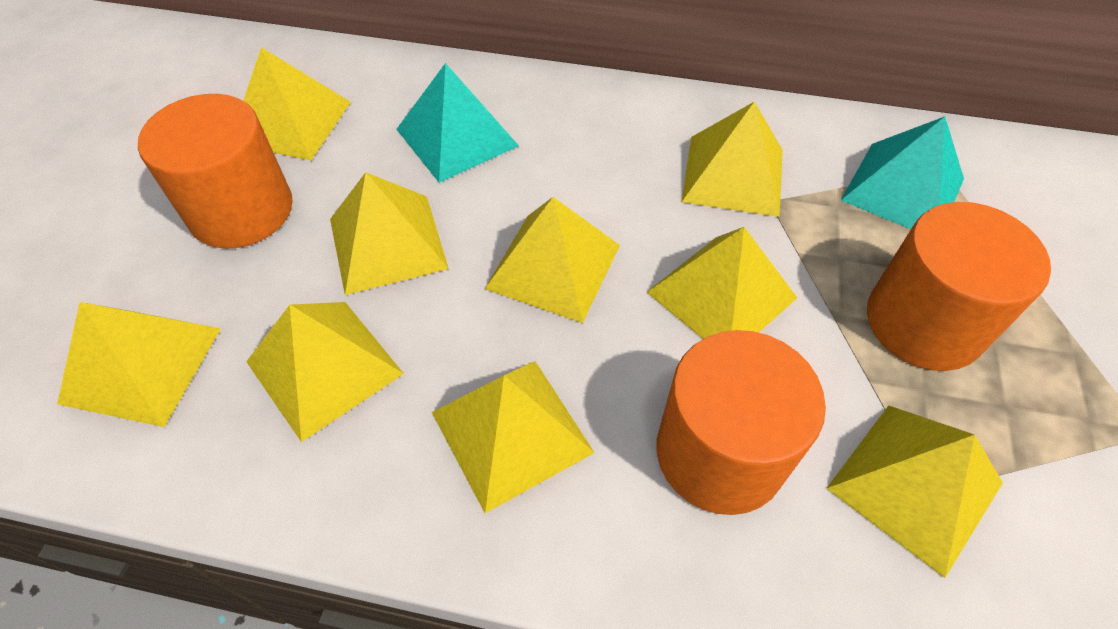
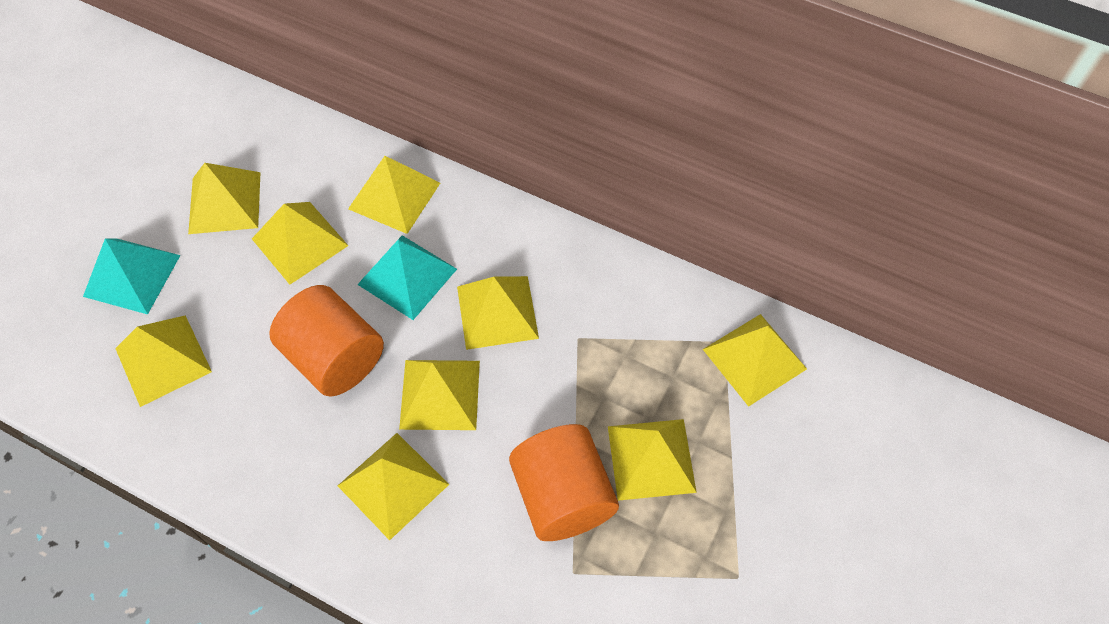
orange cylinder: [138,94,292,249] [657,330,826,515] [867,202,1051,371] = 3 -> [269,285,384,397] [509,424,619,541] = 2

